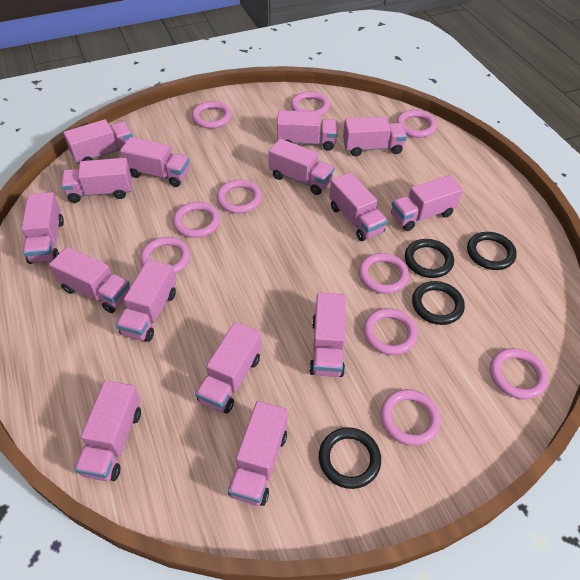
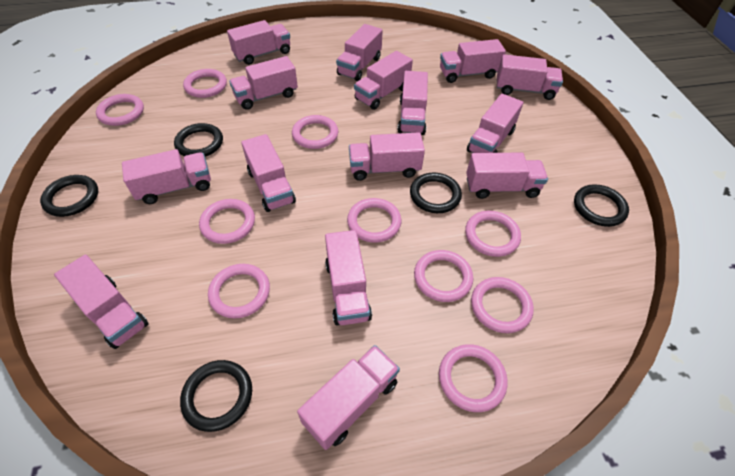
black ring: [319,427,381,489] [405,239,454,278] [412,281,465,325] [467,232,517,270] = 4 -> [40,175,98,217] [174,123,223,157] [180,360,252,432] [410,173,462,213] [574,184,629,227] = 5

